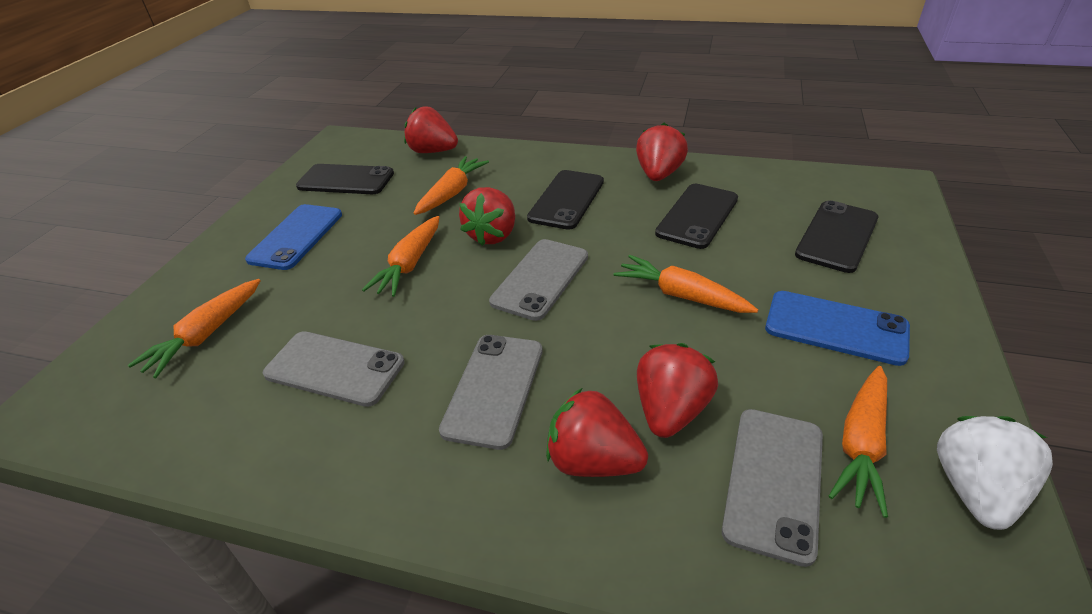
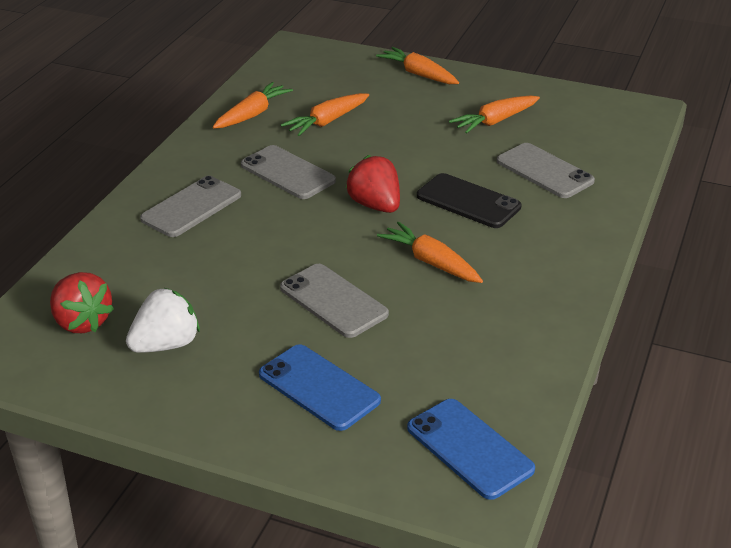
black phone: [296,164,394,194] [527,170,604,230] [655,184,738,249] [795,200,878,273] = 4 -> [417,173,522,228] = 1
red strawberry: [404,107,458,153] [459,187,515,246] [546,388,648,477] [636,123,688,181] [637,343,718,438] = 5 -> [50,272,114,333] [346,155,400,213] = 2

